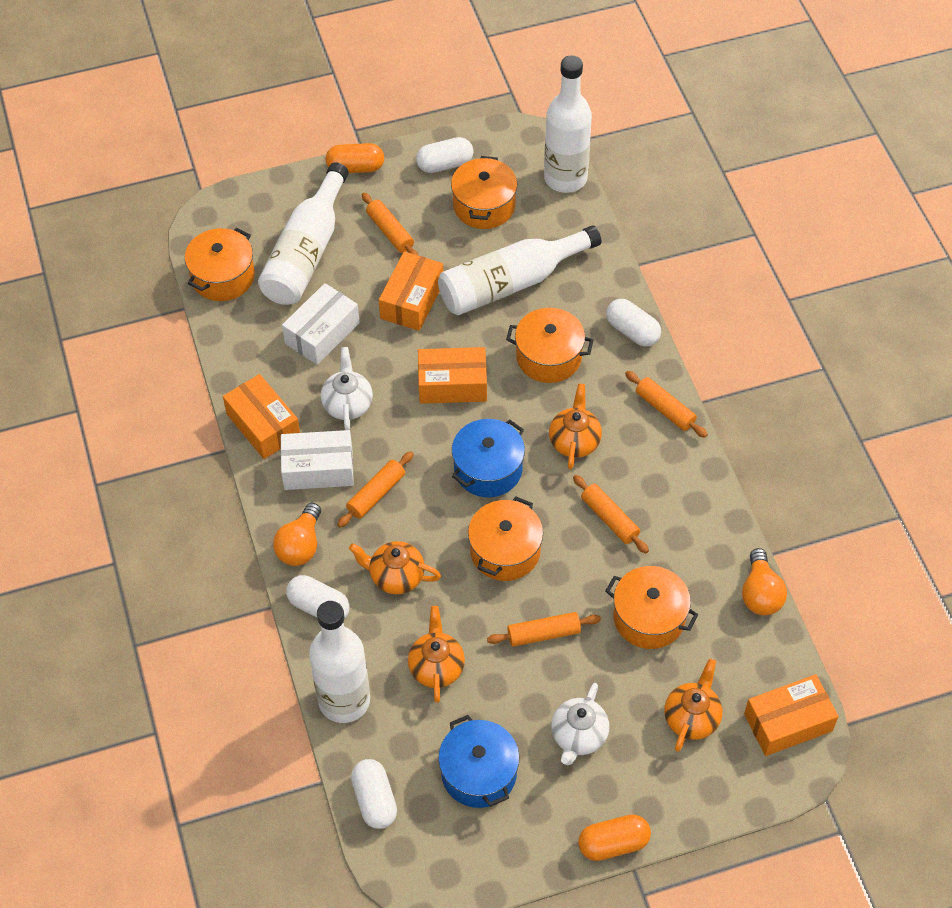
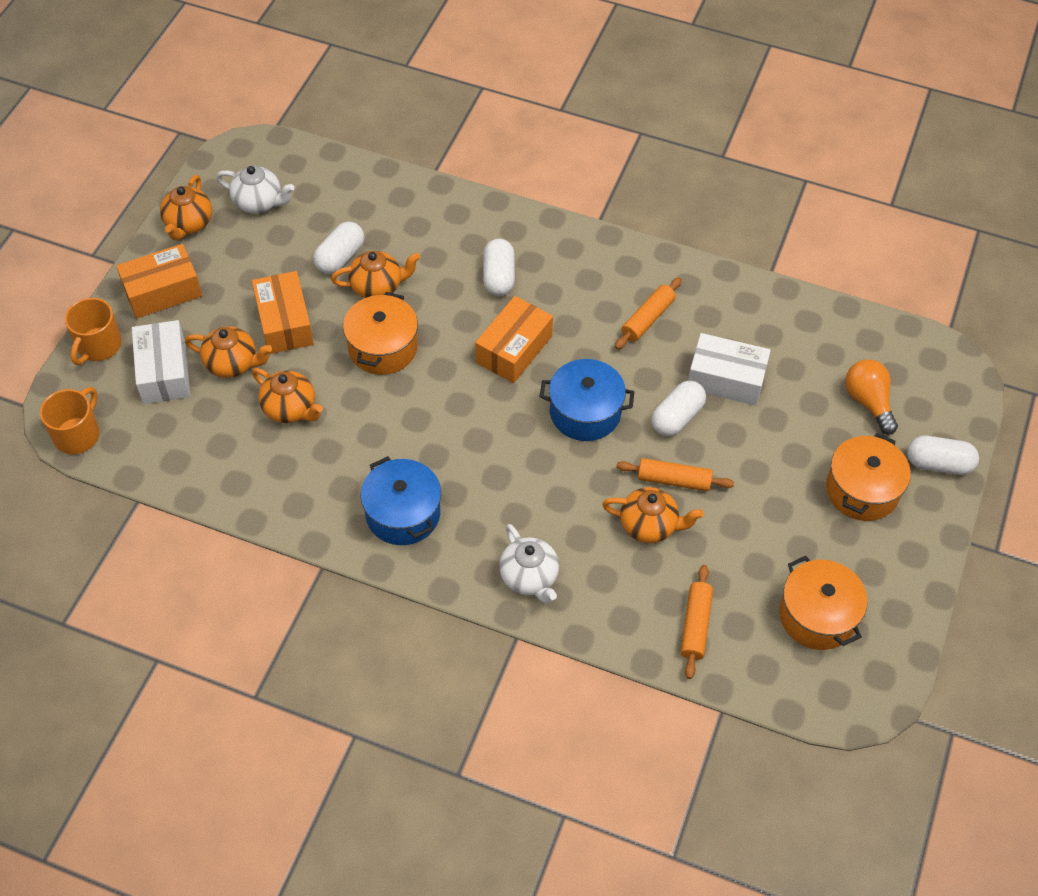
orange box: [223,374,300,459] [379,251,443,331] [418,347,487,404] [744,674,839,756] = 4 -> [116,244,202,318] [252,271,314,354] [475,296,553,383] = 3
orange capsule: [326,143,384,173] [578,814,651,861] = 2 -> none = 0
orange light bulb: [273,503,321,566] [742,548,787,615] = 2 -> [845,359,898,434] = 1
orange mug: none = 0 -> [40,387,99,454] [65,298,122,365] = 2
orange pot: [185,227,255,301] [451,156,517,229] [468,497,543,581] [506,308,593,383] [605,566,698,649] = 5 -> [343,292,418,375] [779,556,868,650] [826,433,911,521] = 3
orange rolling pin: [337,451,414,528] [362,193,419,256] [487,612,601,647] [573,475,649,553] [625,371,708,438] = 5 -> [615,277,682,349] [616,458,734,491] [681,565,713,679] = 3
orange teapot: [349,541,441,594] [408,606,465,703] [549,384,602,469] [664,659,722,752] = 4 -> [160,175,212,241] [185,326,272,378] [252,368,323,423] [331,251,420,298] [602,487,704,543] = 5
white bottle: [258,162,349,305] [309,601,370,723] [438,225,602,315] [544,55,592,193] = 4 -> none = 0

